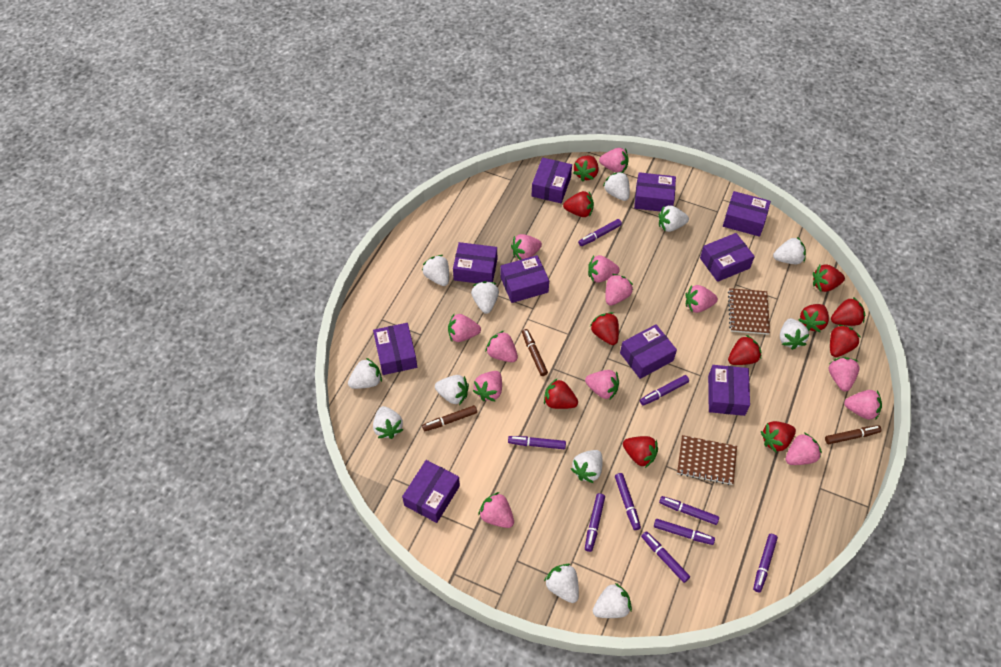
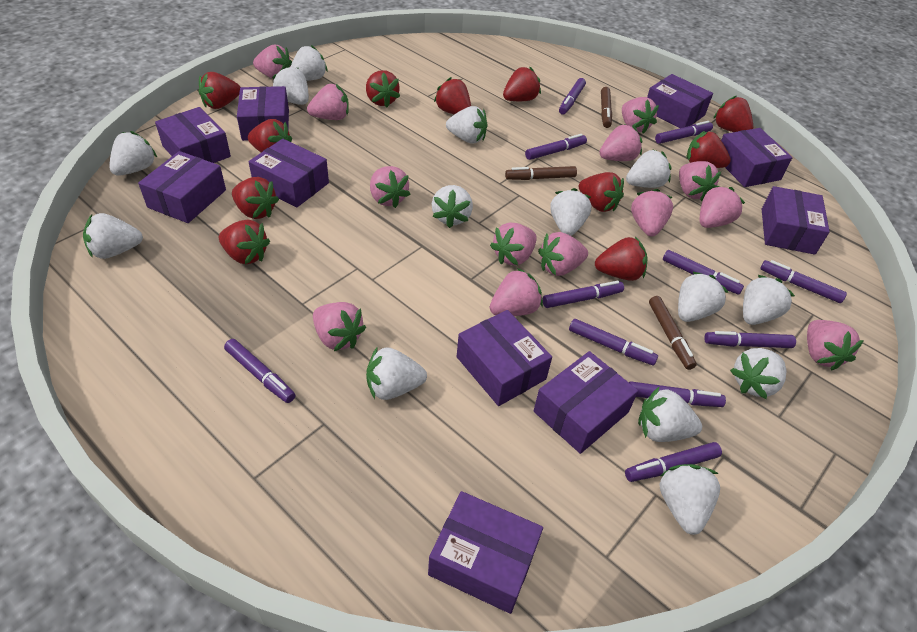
brown notebook: [677,435,737,485] [728,288,770,335] = 2 -> none = 0
purple marker: [508,436,566,449] [578,219,622,246] [585,493,605,552] [615,473,641,530] [640,375,689,406] [641,531,690,583] [654,519,715,545] [659,496,719,525] [753,534,778,592] = 9 -> [224,339,295,403] [525,134,587,160] [543,281,624,308] [559,78,586,114] [569,319,658,365] [625,442,722,482] [629,381,726,407] [655,121,713,144] [663,250,744,295] [704,331,796,348] [760,260,847,303] = 11
white strawberry: [348,358,382,389] [373,406,403,439] [422,255,449,286] [435,375,469,405] [471,281,499,314] [544,564,579,603] [571,450,603,483] [593,583,632,618] [603,172,630,201] [658,205,689,232] [773,237,806,264] [780,318,810,350] = 12 -> [83,213,143,259] [109,131,157,176] [272,66,309,105] [290,45,328,81] [366,347,427,400] [432,185,473,228] [446,106,488,144] [550,188,591,236] [626,149,672,188] [638,387,702,442] [660,464,720,535] [678,271,728,322] [730,348,786,399] [743,275,795,325] = 14

